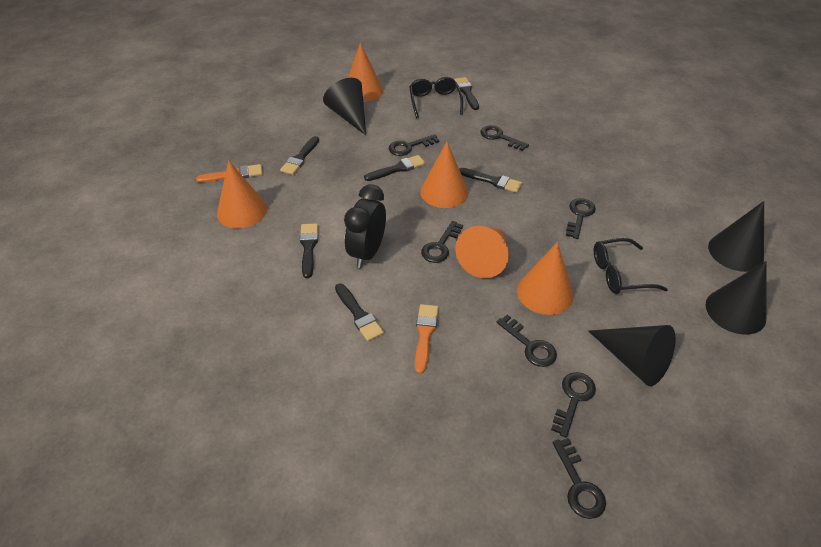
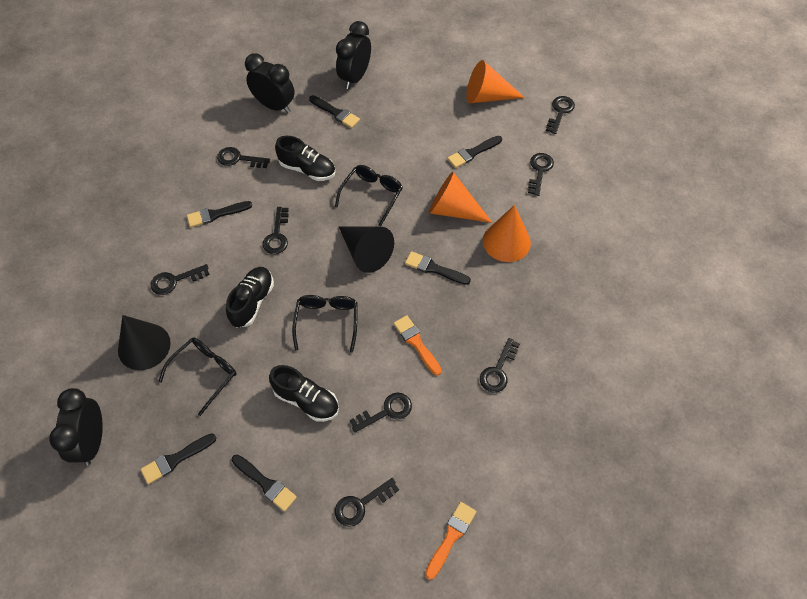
black clock: [344,184,386,268] = 1 -> [49,388,103,466] [245,53,295,113] [336,21,371,89] = 3
black cone: [323,78,366,135] [589,325,676,386] [706,261,767,335] [708,201,764,272] = 4 -> [118,315,171,370] [339,226,394,273] = 2
black glasses: [409,77,463,118] [594,238,668,294] = 2 -> [158,337,237,416] [292,295,357,352] [335,165,403,227] = 3
black key: [389,135,439,156] [421,221,463,263] [480,125,529,151] [496,315,557,367] [551,372,596,438] [552,438,606,519] [566,198,596,239] = 7 -> [151,264,210,295] [217,147,270,168] [263,207,289,254] [335,478,399,527] [350,393,412,433] [480,338,520,393] [528,153,554,196] [546,96,575,134] = 8
black shoe: none = 0 -> [226,267,274,328] [269,365,339,422] [275,136,335,181] = 3
orange cone: [217,160,267,228] [348,43,383,102] [420,142,468,208] [455,226,509,278] [517,242,574,315] = 5 -> [429,172,493,223] [466,60,525,103] [483,205,531,262] = 3

